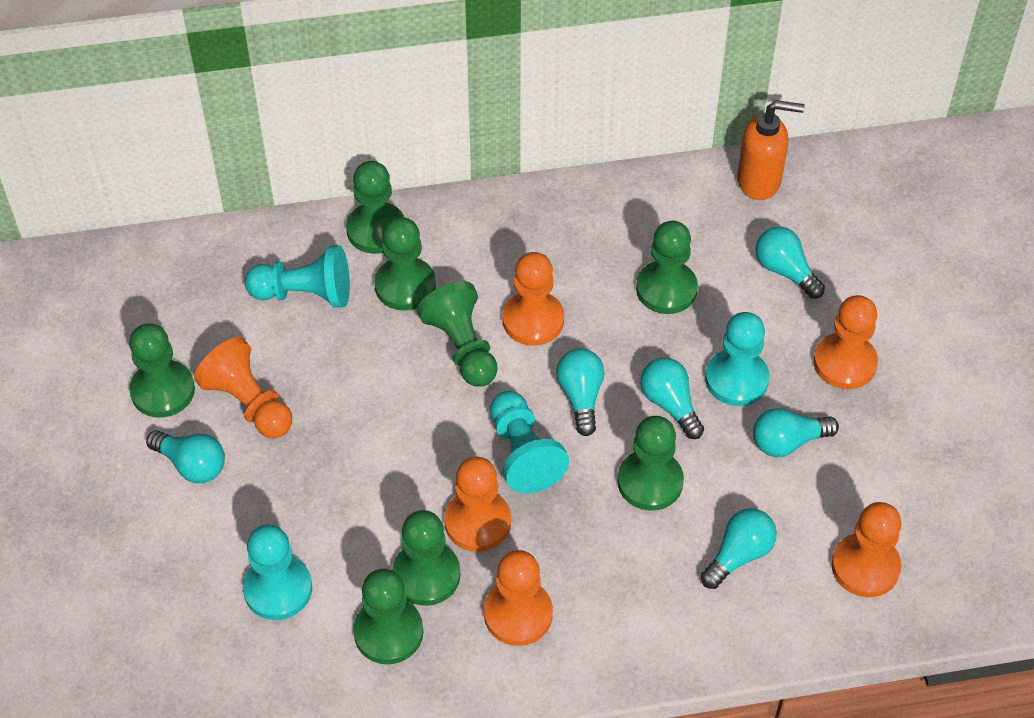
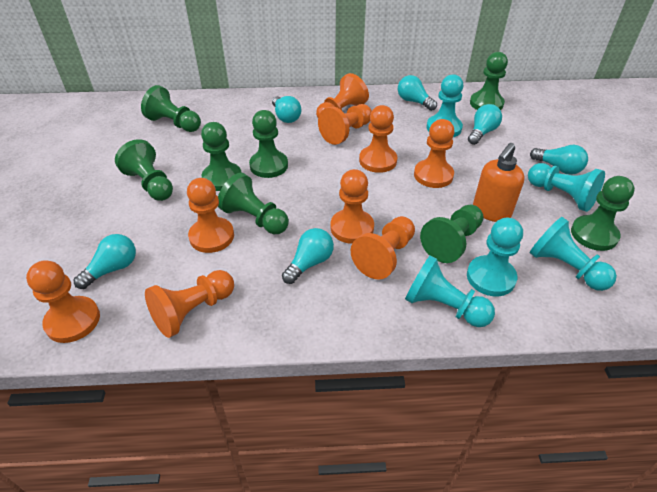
orange pawn: [194,337,292,438] [444,457,511,552] [484,550,553,646] [503,252,564,346] [814,295,878,389] [832,502,901,597] = 6 -> [26,260,100,343] [145,270,234,338] [187,178,234,253] [316,73,369,117] [318,104,372,145] [330,169,374,244] [351,216,415,280] [359,105,398,173] [414,119,455,188] = 9
turquoise pawn: [243,525,312,620] [245,245,350,308] [490,391,569,493] [705,312,769,406] = 4 -> [405,255,495,327] [426,74,464,137] [467,218,523,296] [528,163,605,212] [530,217,617,291] = 5

